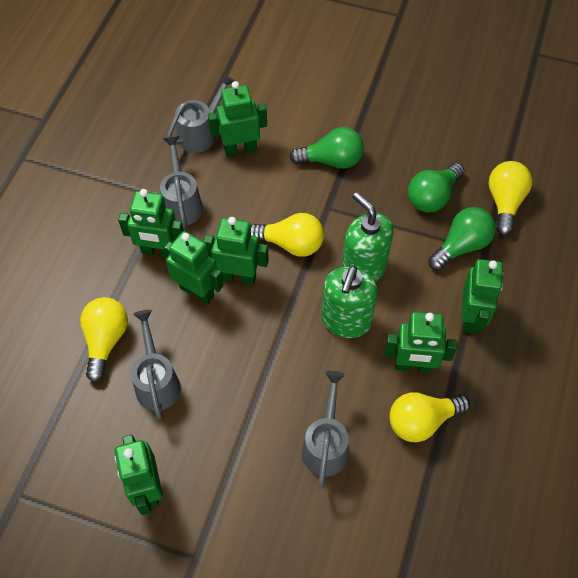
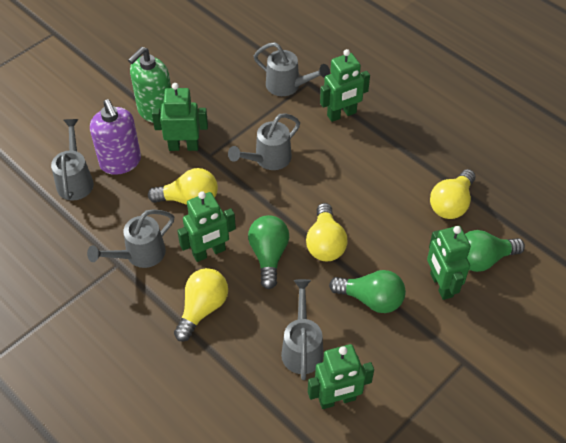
green robot: [115,434,163,515] [118,189,184,257] [164,231,223,304] [203,217,269,285] [208,81,267,157] [385,312,457,373] [461,259,503,334] = 7 -> [152,83,208,151] [177,191,236,262] [308,344,374,409] [320,49,370,122] [427,226,471,300] = 5
green soap dispenser: [321,265,378,338] [342,192,394,282] = 2 -> [128,47,171,123] = 1
grey watering can: [131,310,181,420] [160,136,203,227] [167,73,235,153] [302,371,349,489] = 4 -> [51,119,94,200] [87,209,174,268] [228,113,300,170] [254,42,330,96] [281,279,324,380] = 5
purple soap dispenser: none = 0 -> [90,99,141,175] = 1

